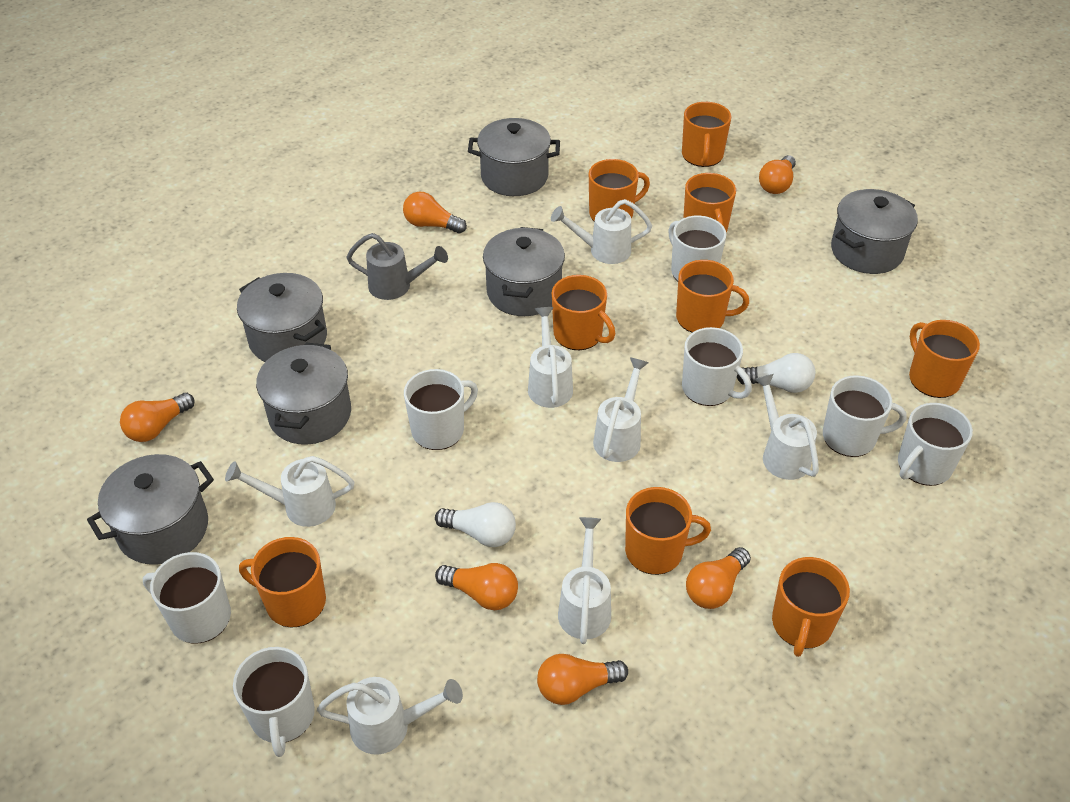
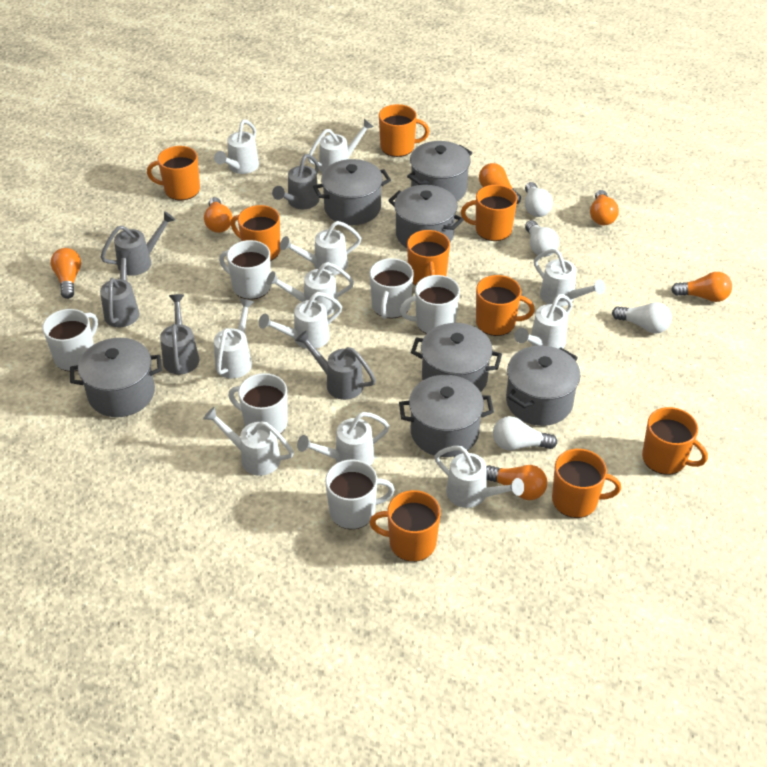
grey pot: [87,454,214,565] [237,273,327,362] [256,343,351,445] [468,118,560,196] [483,227,565,316] [831,189,918,274] = 6 -> [70,338,162,417] [313,159,391,225] [388,185,464,248] [399,375,494,457] [407,141,472,201] [411,323,502,392] [506,345,580,426] = 7
grey watering can: [346,233,448,300] = 1 -> [100,251,139,328] [101,211,175,276] [160,294,199,374] [272,154,319,209] [295,330,376,400] = 5
white light bulb: [435,502,516,547] [737,353,816,393] = 2 -> [493,416,557,450] [525,182,553,217] [525,220,559,257] [612,302,672,334] = 4
white mug: [143,552,231,644] [233,647,315,757] [404,369,478,450] [668,216,726,281] [682,327,752,406] [823,375,907,457] [898,403,973,486] = 7 -> [43,309,98,371] [219,240,271,300] [228,373,288,434] [325,459,395,529] [369,258,414,319] [400,275,460,334] = 6
white watering can: [225,456,355,527] [317,677,463,755] [528,307,573,408] [551,199,652,264] [558,517,611,644] [593,357,649,462] [754,374,819,480] = 7 -> [203,407,294,476] [214,120,259,174] [214,299,254,379] [259,292,342,349] [266,262,354,316] [280,221,361,275] [297,412,389,466] [308,119,374,173] [434,446,524,508] [514,294,573,349] [534,249,606,307] = 11

